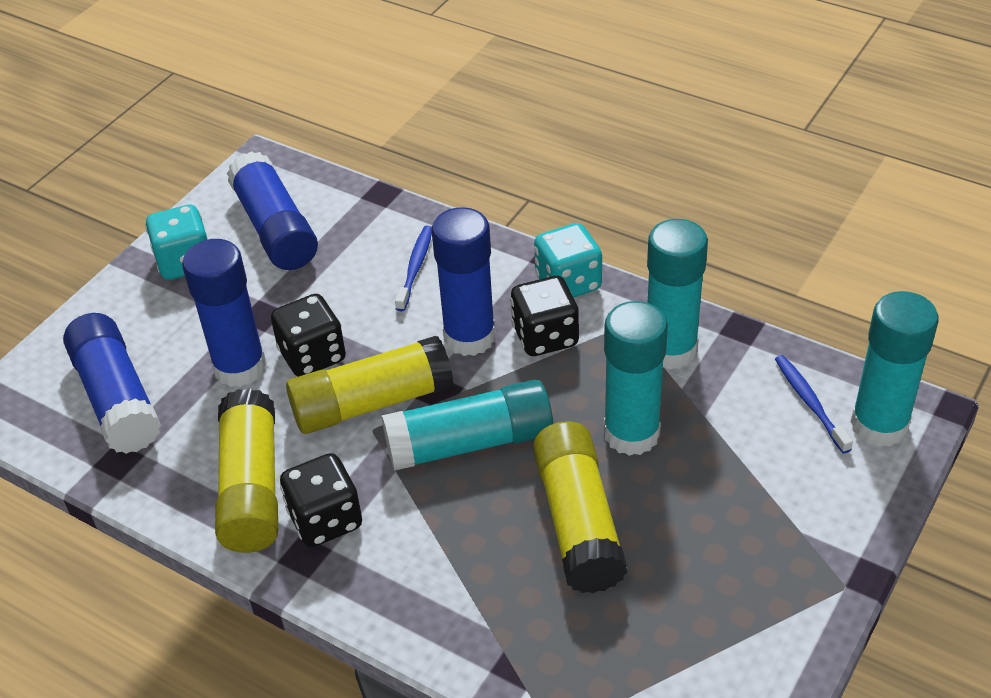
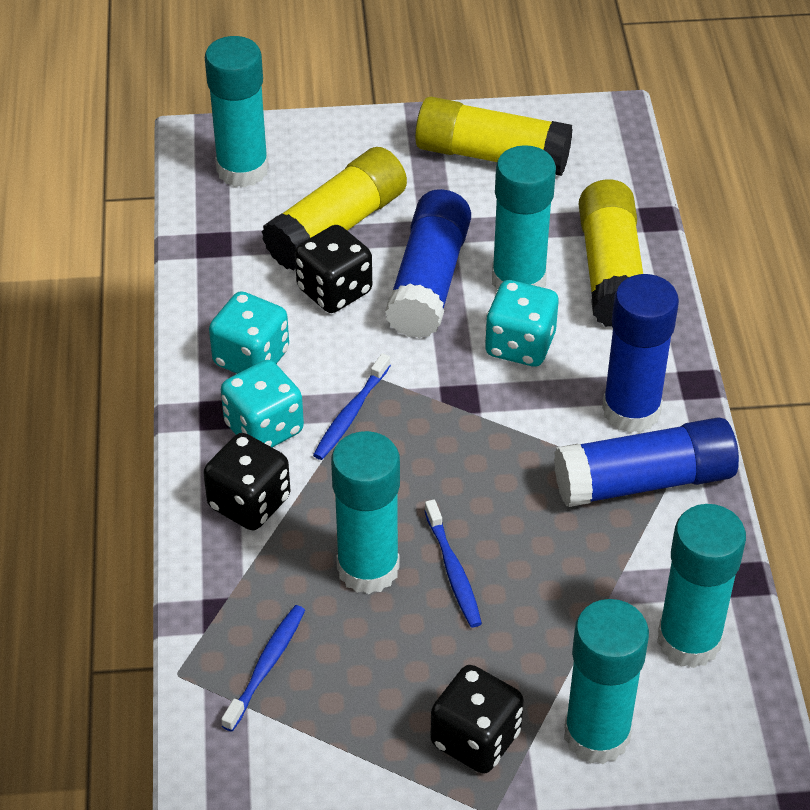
blue glue stick: [63,313,161,454] [182,239,267,387] [227,151,318,270] [432,207,496,356] = 4 -> [385,189,471,338] [554,417,739,507] [602,274,679,433] = 3
blue toothbrush: [395,225,432,312] [775,355,853,453] = 2 -> [221,605,305,732] [313,353,391,460] [424,499,482,627] = 3
turquoise dice: [145,205,208,280] [534,223,602,298] = 2 -> [209,291,289,374] [221,360,304,448] [485,280,558,367] = 3
turquoise glue stick: [382,380,553,471] [604,301,668,456] [647,219,708,370] [851,291,939,447] = 4 -> [205,36,269,188] [331,431,400,594] [492,145,556,291] [564,599,649,764] [657,504,746,668] = 5

